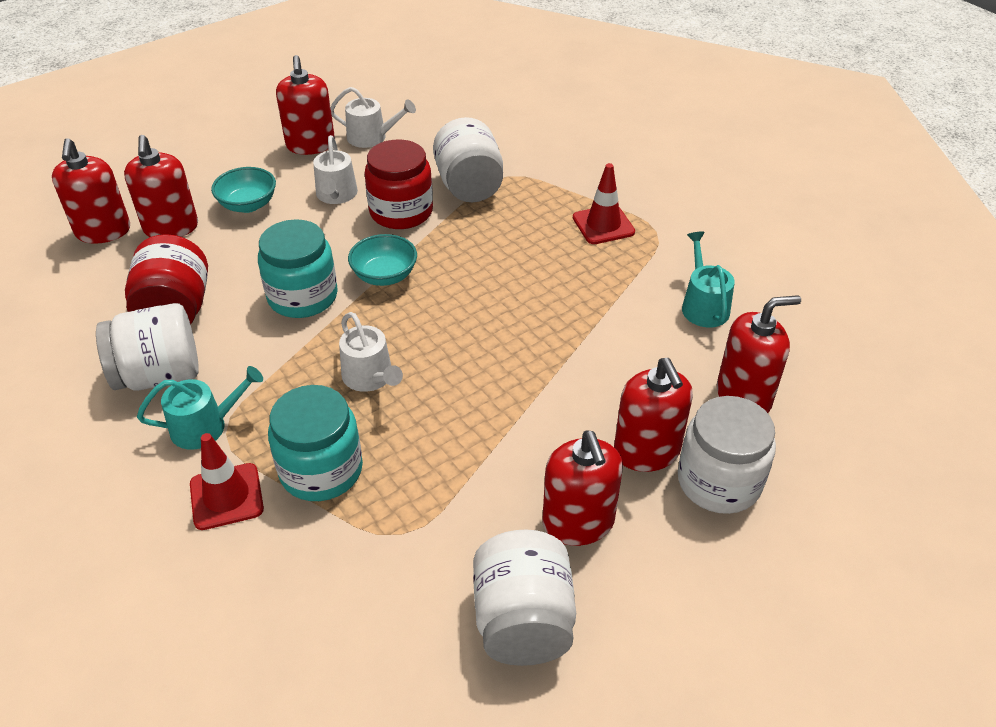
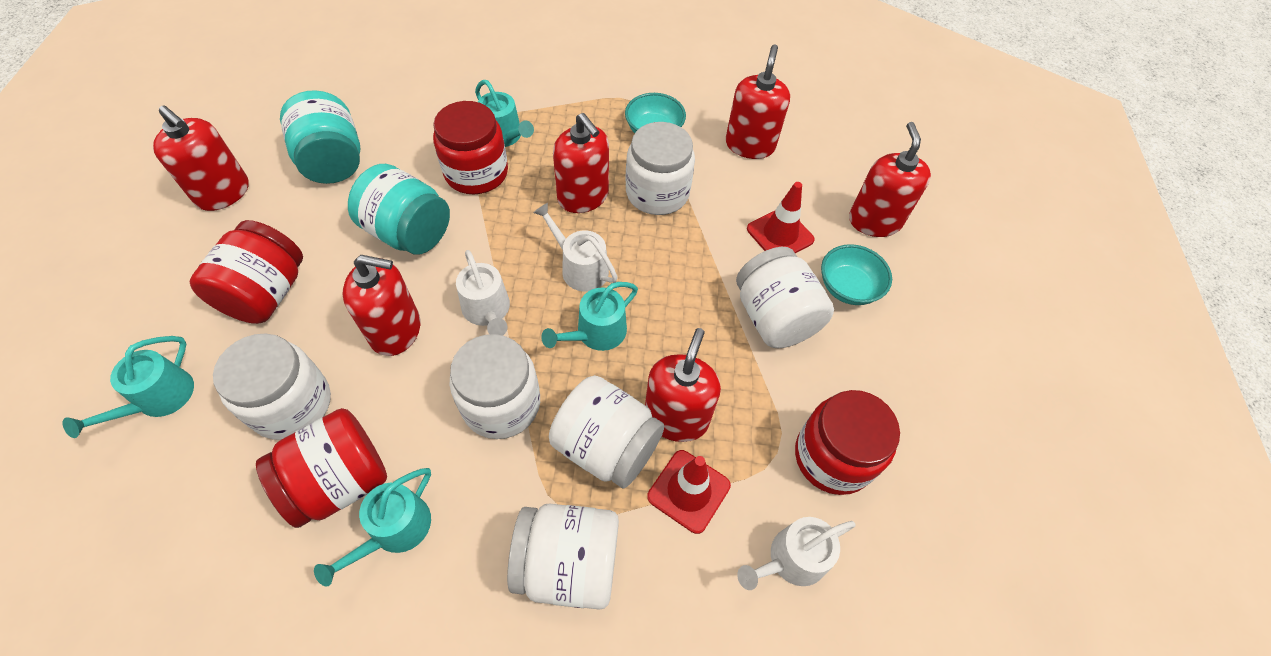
red jar: [125,234,208,324] [364,139,433,229] = 2 -> [189,220,303,324] [256,408,387,528] [433,101,508,194] [795,390,900,495] = 4
turquoise watering can: [137,366,263,450] [682,232,735,327] = 2 -> [62,336,194,438] [314,468,431,587] [475,80,534,147] [541,282,638,351] = 4
white jar: [96,303,199,391] [433,117,503,202] [473,530,576,666] [678,396,776,514] = 4 -> [213,333,331,440] [449,334,540,439] [507,503,619,609] [549,375,664,489] [625,122,695,215] [736,247,834,348] = 6

